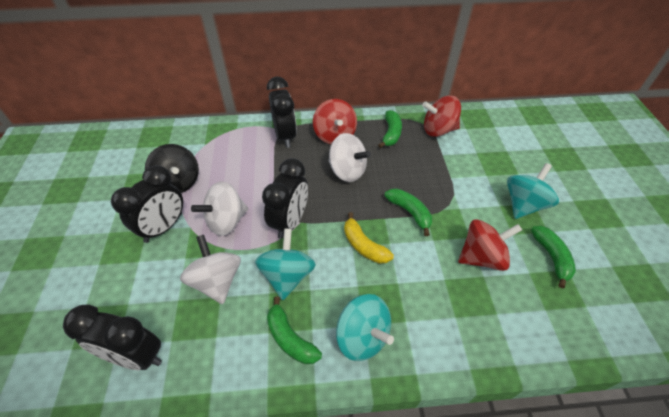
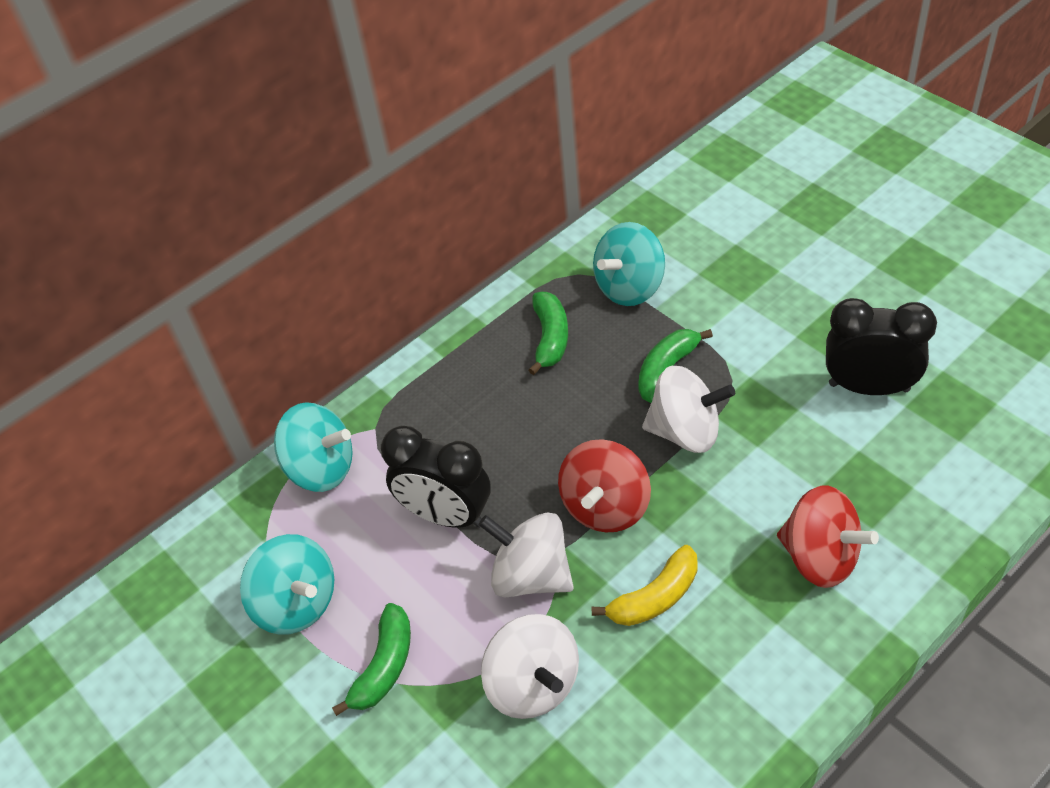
black clock: [63,304,162,370] [111,165,183,243] [262,158,308,239] [267,77,297,148] = 4 -> [381,426,491,528] [826,298,937,395] = 2
black spinning top: [145,144,199,193] = 1 -> none = 0
green banana: [267,296,322,364] [378,110,402,148] [385,188,432,236] [531,226,576,288] = 4 -> [332,603,411,716] [528,292,568,375] [638,329,713,403] = 3
red spinning top: [313,99,357,144] [422,95,461,137] [458,219,522,271] = 3 -> [558,439,651,532] [777,485,879,588] = 2

